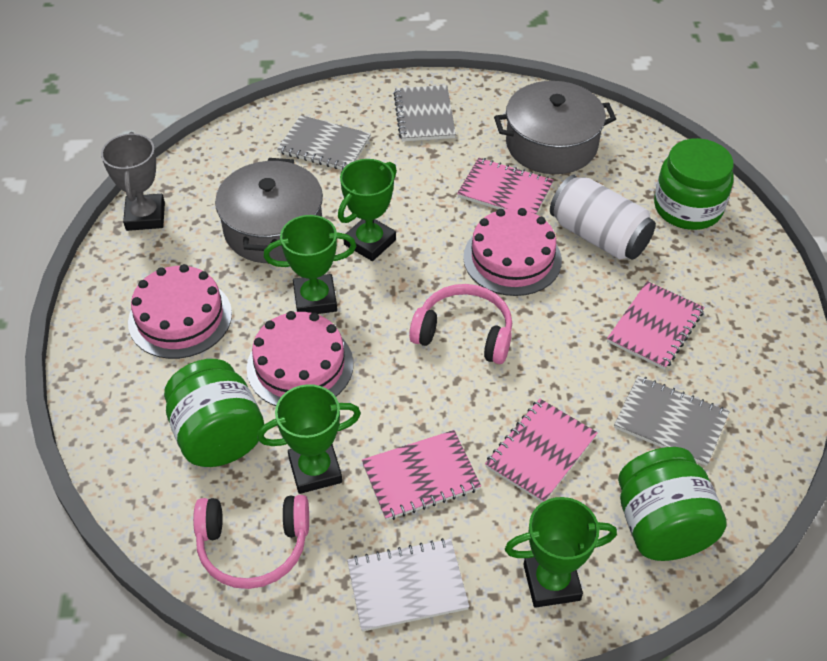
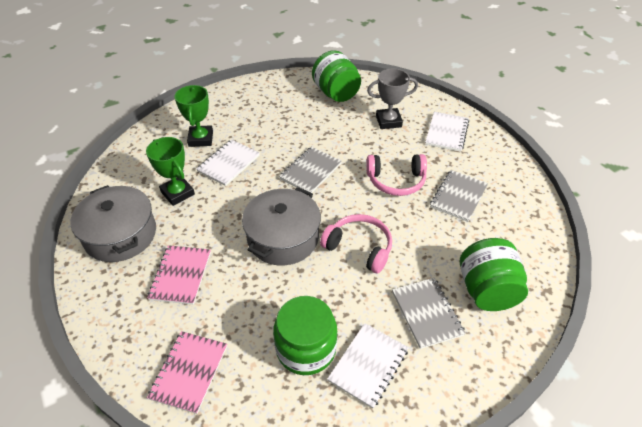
green trophy: [257,384,361,494] [264,215,356,314] [338,159,397,261] [505,497,617,608] = 4 -> [146,137,195,206] [175,85,213,147] = 2
pink cake: [128,264,232,359] [247,311,354,406] [463,208,562,296] = 3 -> none = 0
pink notebook: [362,430,481,520] [457,158,554,214] [485,399,598,502] [607,281,704,370] = 4 -> [147,245,211,305] [147,331,227,414] = 2
white can: [550,175,656,260] = 1 -> none = 0
white notebook: [347,538,469,632] = 1 -> [196,139,260,186] [327,323,409,409] [425,112,469,152] = 3

